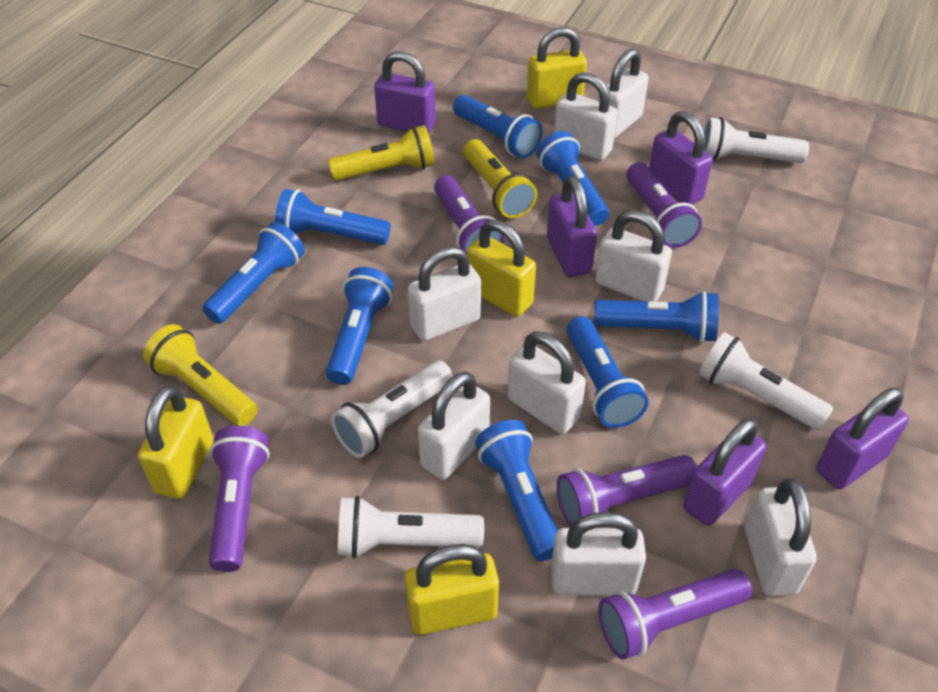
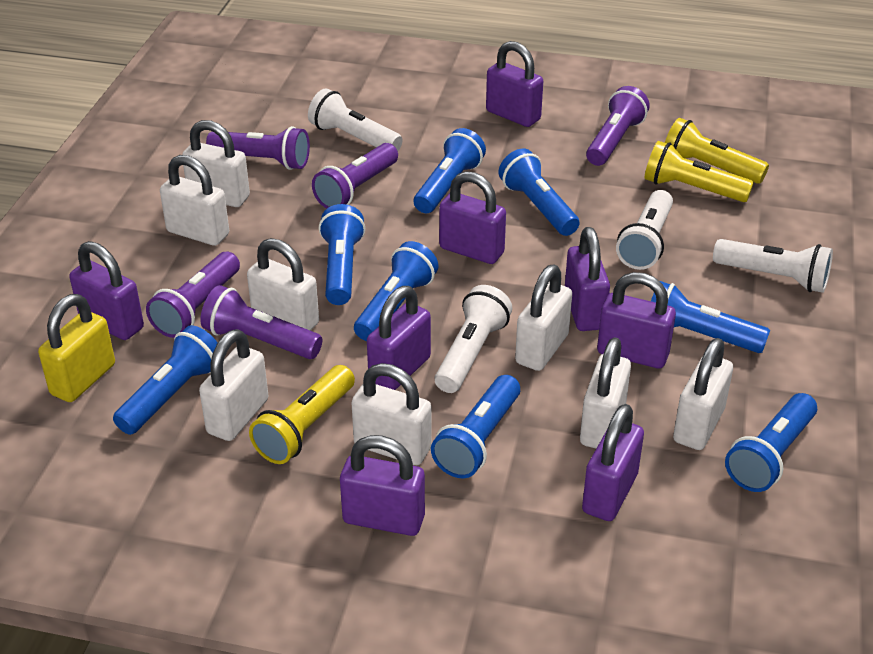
purple padlock: [374,51,436,134] [547,176,597,277] [649,111,713,204] [683,418,767,526] [816,388,909,490] = 5 -> [69,241,144,340] [340,435,425,536] [367,286,431,390] [439,171,506,264] [486,41,543,127] [565,227,610,331] [582,404,644,521] [597,272,676,369] = 8
yellow padlock: [138,385,214,499] [405,544,499,635] [467,220,536,317] [527,27,587,109] = 4 -> [38,294,115,402] = 1

